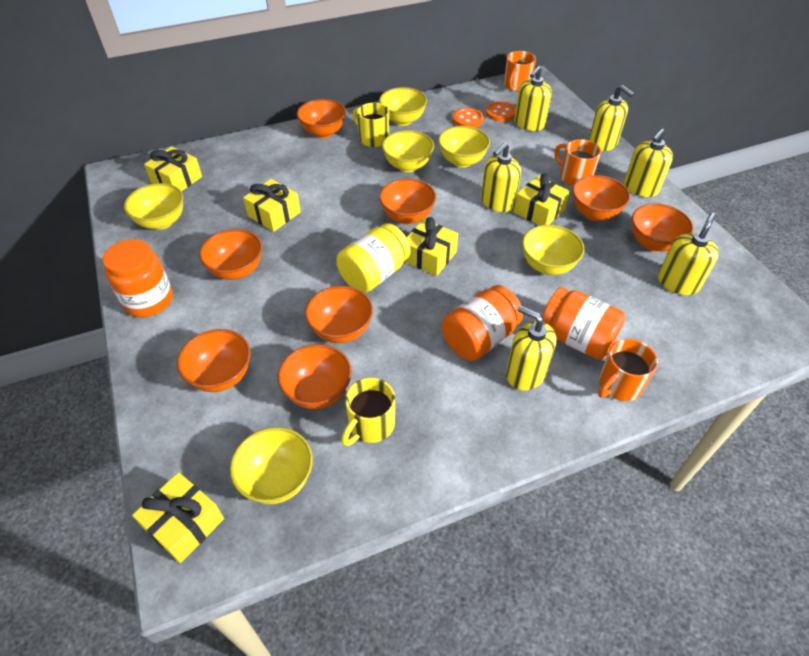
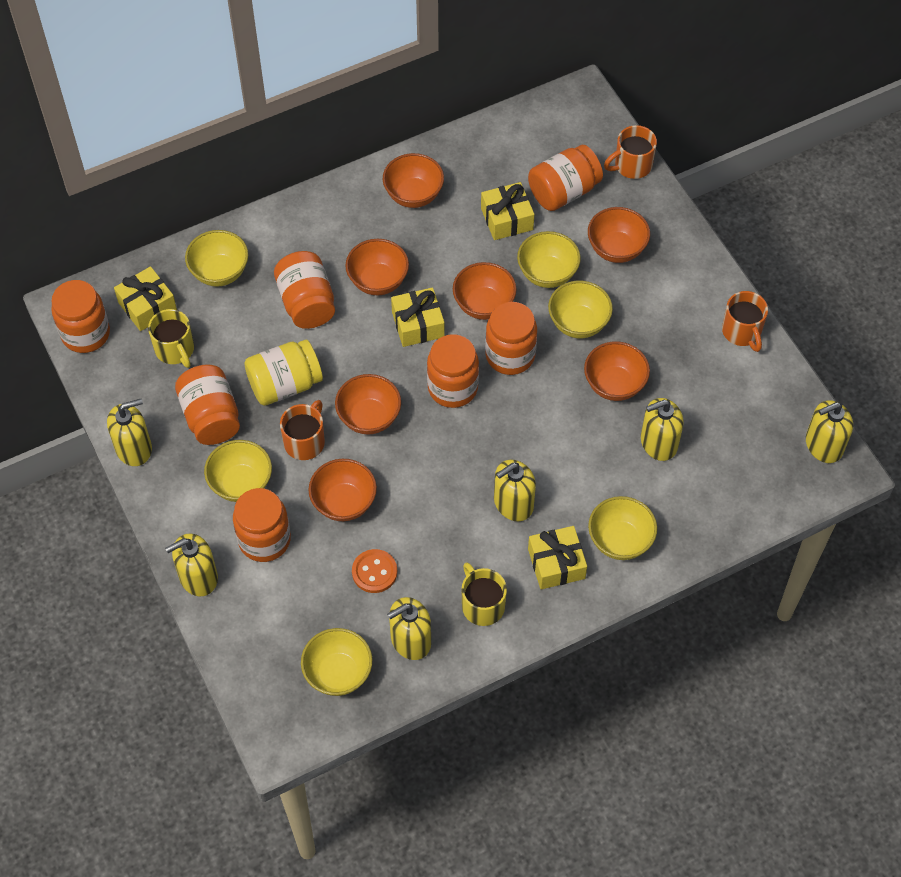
orange bowl: [177,329,250,392] [199,229,262,280] [278,344,352,409] [297,99,346,138] [305,286,373,343] [379,179,436,225] [572,175,630,221] [632,203,694,252] = 8 -> [309,459,377,521] [335,374,401,435] [345,239,409,295] [383,153,444,208] [453,262,517,320] [584,341,650,401] [588,207,650,263] = 7
orange button: [452,108,484,128] [486,101,516,122] = 2 -> [352,549,397,593] = 1
orange jar: [103,239,173,317] [442,285,523,361] [542,287,626,360] = 3 -> [51,280,110,353] [175,364,240,445] [233,488,291,562] [274,251,335,329] [427,334,479,408] [485,302,537,375] [528,145,603,211] = 7
yellow gift: [132,472,224,563] [144,146,202,192] [243,179,301,232] [404,217,458,276] [514,174,570,226] = 5 -> [114,266,177,331] [391,287,445,347] [481,182,534,240] [528,526,587,589] = 4

